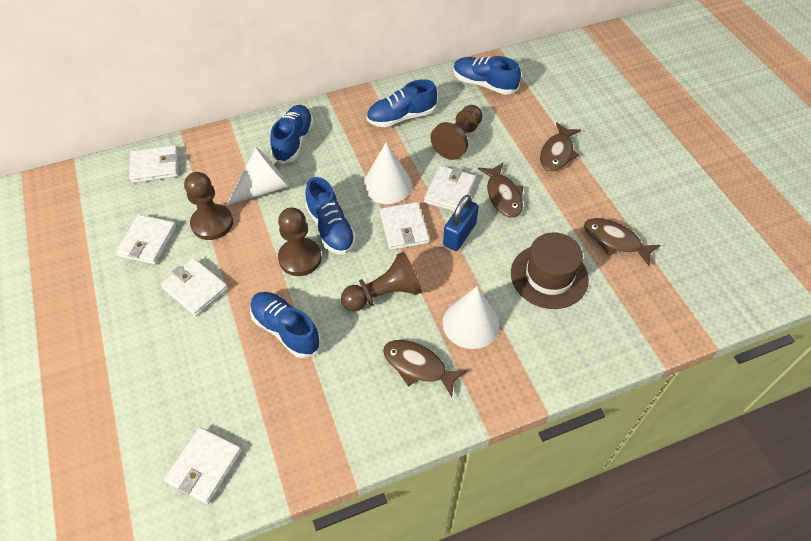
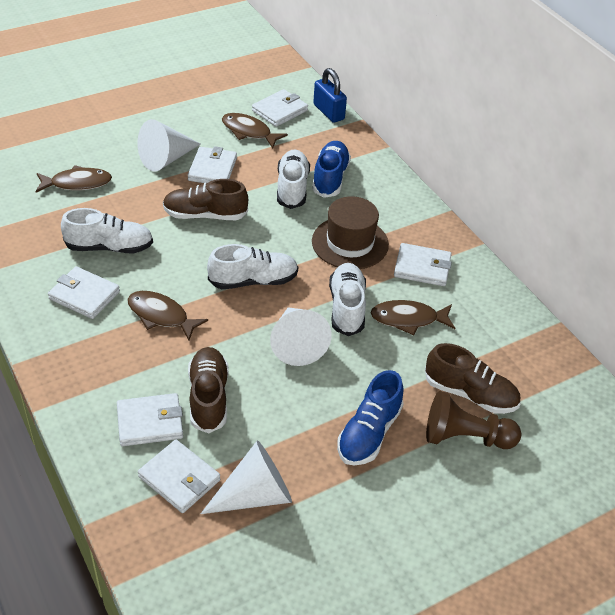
blue shoe: [250,292,321,358] [270,105,314,164] [305,177,356,254] [366,79,437,127] [453,56,521,95] = 5 -> [312,141,351,198] [337,370,404,466] = 2
brown pawn: [184,172,233,240] [278,207,322,276] [341,251,422,312] [430,105,482,160] = 4 -> [426,391,521,449] = 1
brown shoe: none = 0 -> [163,179,248,220] [188,347,228,433] [425,343,520,414] = 3
white shoe: none = 0 -> [61,208,153,253] [207,244,298,289] [277,150,310,209] [329,263,366,336] = 4

